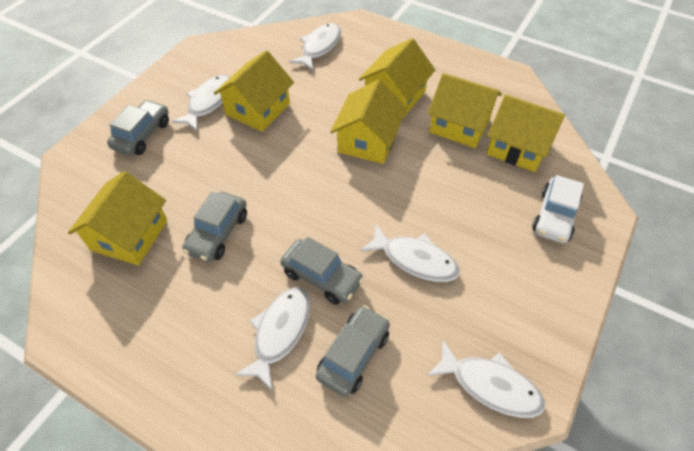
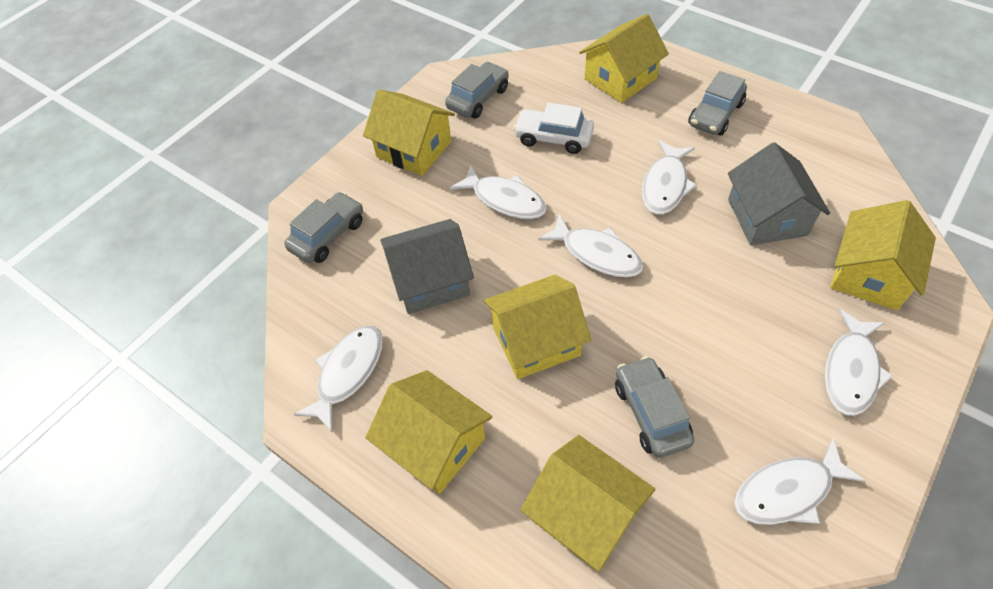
grey house: none = 0 -> [380,219,474,314] [728,142,830,245] = 2
white fish: [171,75,230,132] [235,287,310,391] [289,23,341,70] [360,224,460,282] [427,340,545,418] = 5 -> [293,325,383,432] [450,165,547,219] [538,214,643,277] [642,140,697,215] [734,439,865,525] [825,309,893,416] = 6

